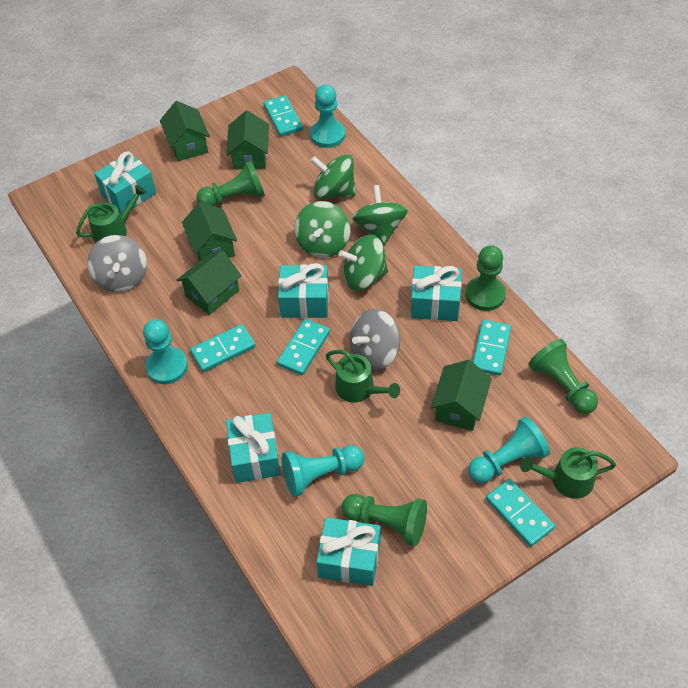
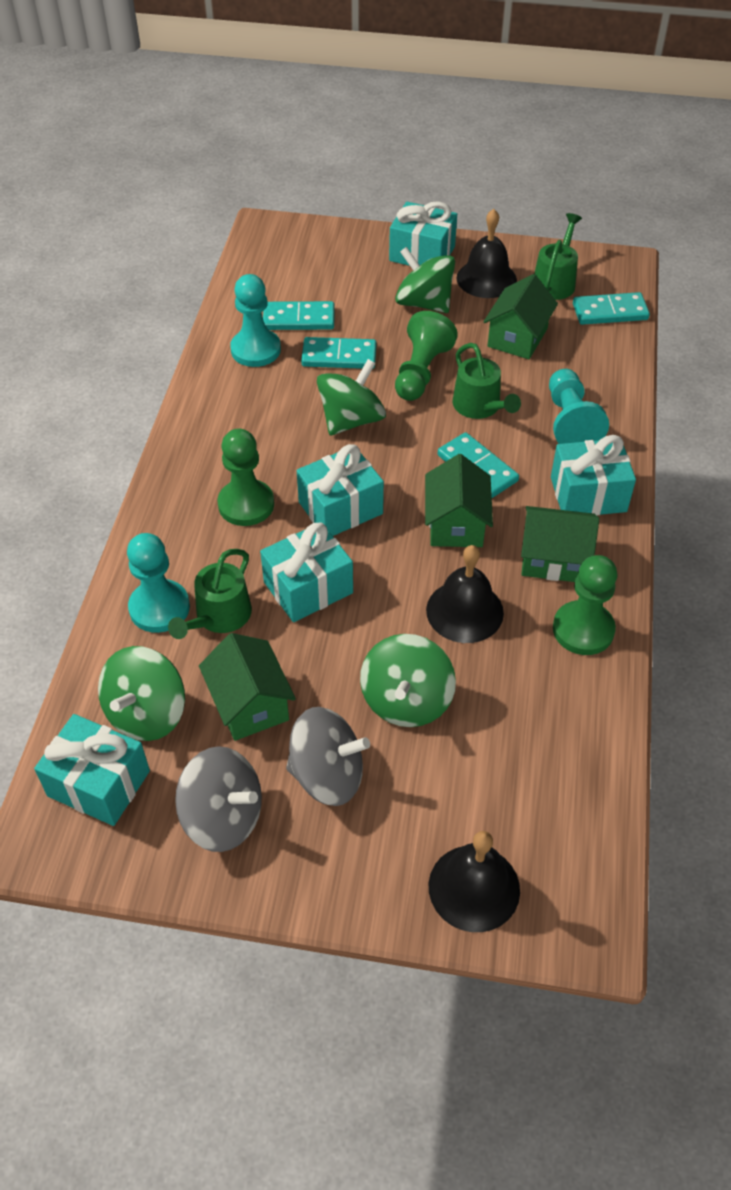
black bell: none = 0 -> [426,545,504,643] [429,831,520,932] [457,209,517,298] = 3
green house: [160,101,210,161] [177,250,242,315] [182,202,237,261] [226,110,269,170] [431,360,492,431] = 5 -> [199,633,296,741] [425,454,493,547] [483,274,558,359] [521,506,599,582] = 4
green pawn: [196,161,265,206] [342,494,427,546] [466,245,506,311] [529,339,598,414] = 4 -> [218,429,274,526] [395,311,458,401] [553,555,617,655] = 3
turquoise domino: [190,324,256,372] [264,95,303,137] [277,319,330,375] [473,320,511,376] [486,479,555,547] = 5 -> [263,301,335,330] [301,337,377,369] [438,432,519,498] [573,292,650,325] = 4
turquoise pawn: [143,319,188,384] [282,445,364,497] [310,85,345,148] [468,416,550,483] = 4 -> [127,533,190,633] [230,274,281,367] [549,369,609,444] = 3

